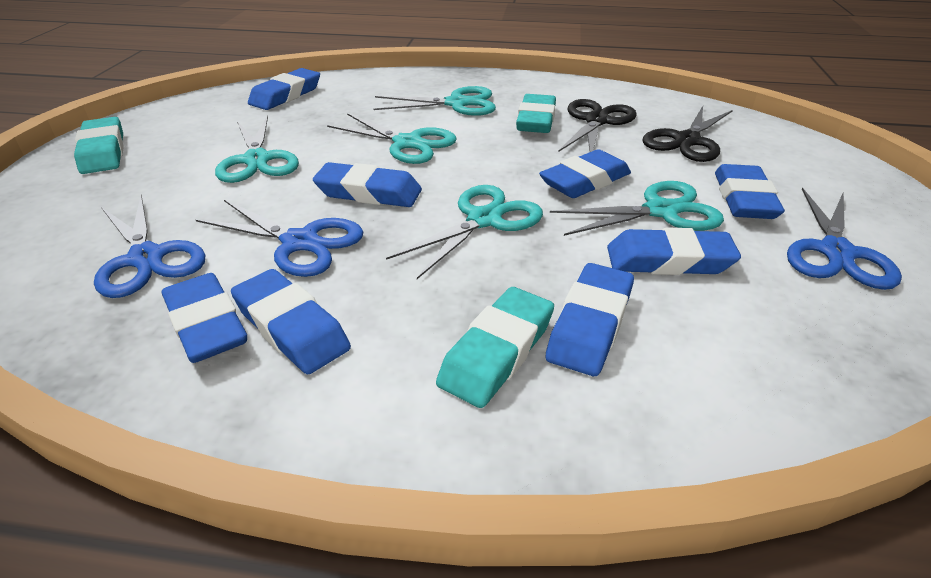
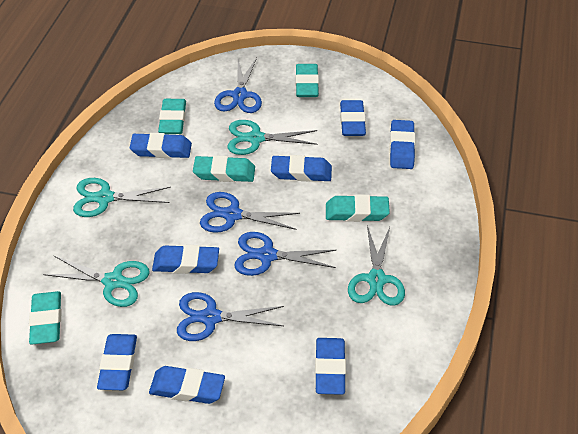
black scissors: [559,99,637,152] [642,106,733,162] = 2 -> none = 0
blue scissors: [94,195,206,298] [196,200,363,277] [787,187,902,290] = 3 -> [177,292,284,341] [200,192,300,233] [214,58,262,113] [234,232,337,276] = 4
turquoise eraser: [74,117,124,174] [436,287,554,408] [516,94,556,133] = 3 -> [29,291,62,345] [158,99,186,134] [193,155,255,182] [296,64,319,97] [326,194,390,222] = 5
turquoise scissors: [215,116,299,183] [327,113,457,164] [373,86,496,116] [386,185,543,279] [550,181,724,236] = 5 -> [43,256,150,307] [73,178,171,217] [228,120,318,155] [348,225,405,306] = 4

